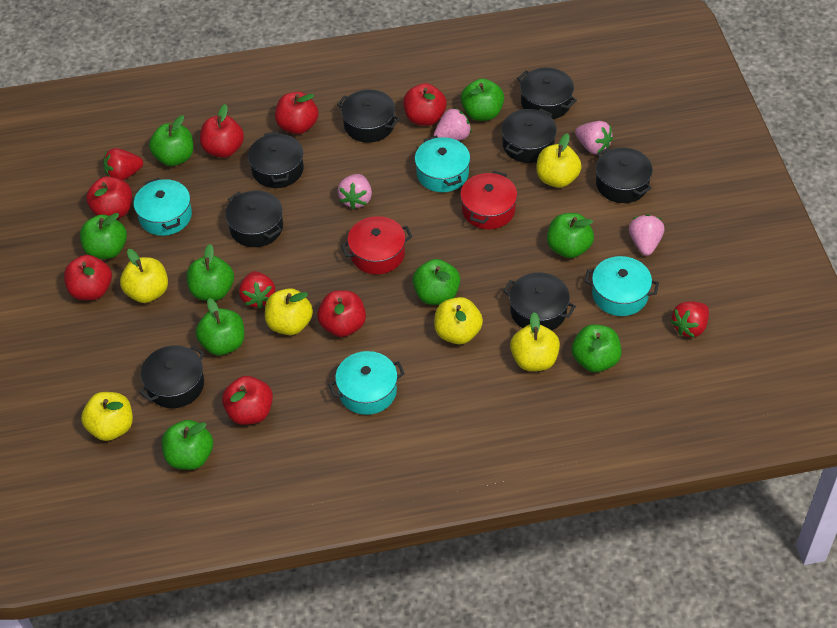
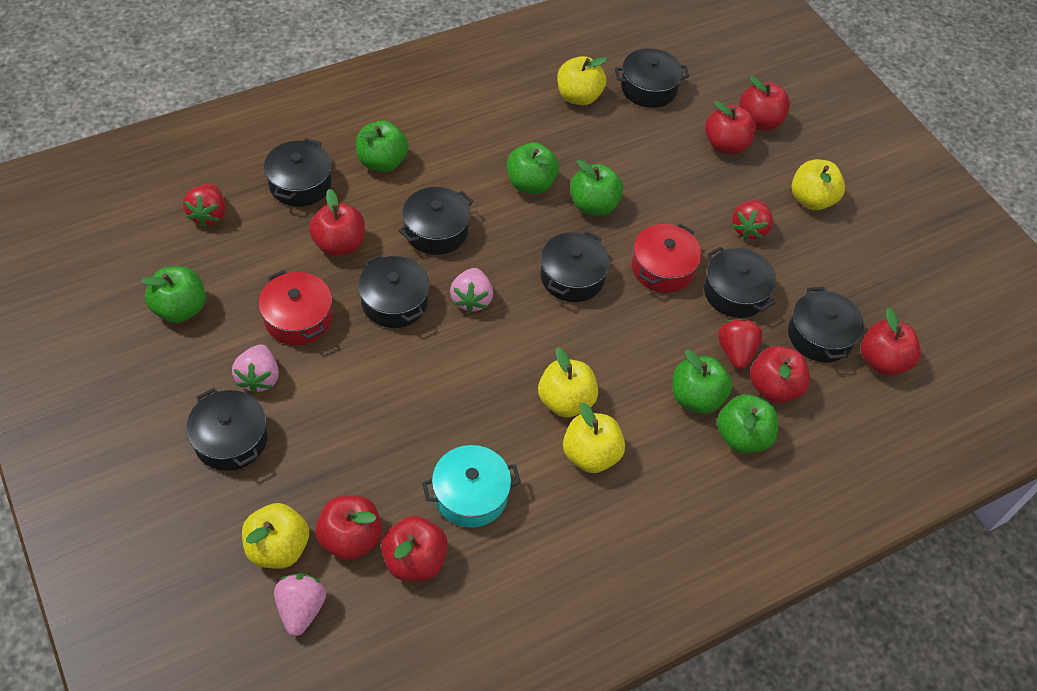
green apple: [80,213,127,259] [149,115,194,166] [162,420,213,470] [187,244,234,301] [196,298,244,355] [412,259,460,305] [461,78,504,121] [547,213,594,258] [572,324,622,372] = 9 -> [141,267,206,323] [356,120,409,172] [507,142,559,194] [570,160,623,216] [673,350,732,414] [717,394,778,453] = 6
pink strawberry: [338,174,372,209] [433,108,472,141] [575,121,613,154] [629,214,664,256] = 4 -> [232,344,279,394] [274,573,326,636] [450,268,493,313] = 3
turquoise pot: [134,178,192,236] [328,351,405,415] [415,135,470,192] [585,256,659,316] = 4 -> [422,445,521,528] = 1
yellow apple: [81,392,133,441] [120,249,168,303] [265,288,313,335] [434,297,483,344] [510,312,560,371] [536,133,582,188] = 6 -> [242,503,309,569] [538,348,598,417] [557,56,607,105] [563,403,625,473] [792,159,845,210] = 5

